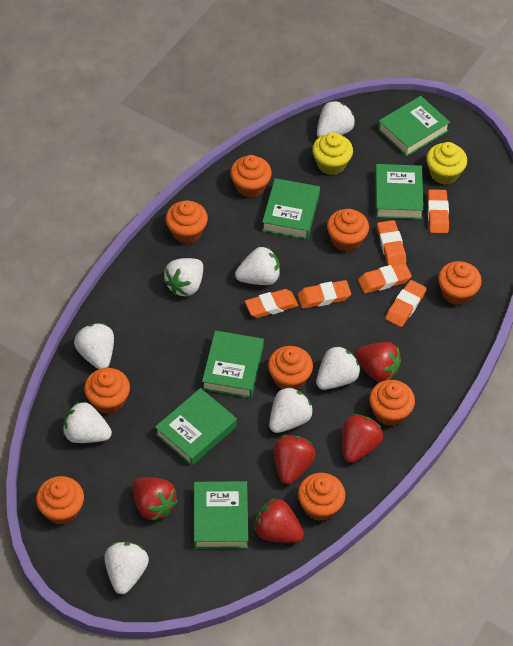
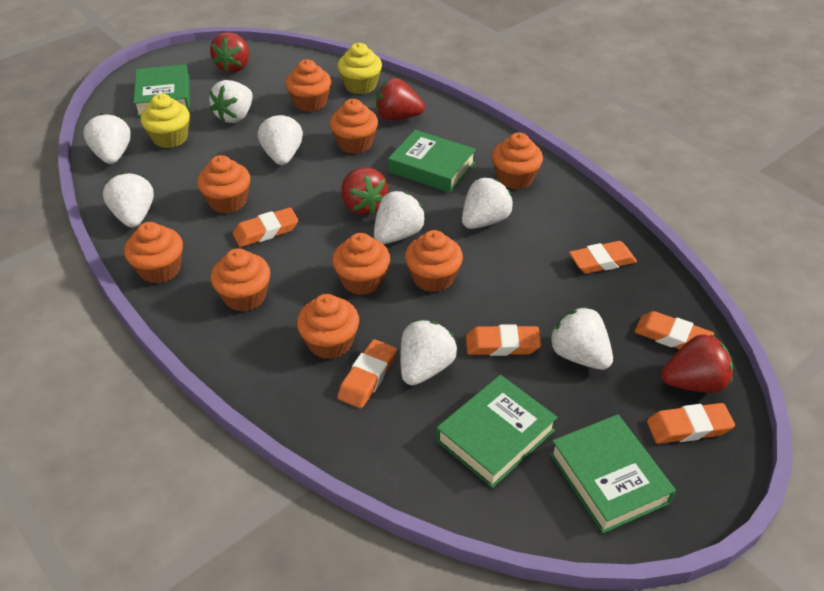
green book: [155,388,237,466] [194,481,248,549] [202,330,264,398] [262,178,320,240] [375,164,424,219] [378,96,450,157] = 6 -> [133,64,190,117] [388,130,476,193] [436,375,558,488] [550,414,676,534] = 4
red strawberry: [133,477,178,521] [254,498,304,543] [274,435,316,484] [342,414,383,463] [355,342,401,382] = 5 -> [210,32,249,73] [341,167,388,215] [376,78,425,120] [661,335,733,393] = 4

